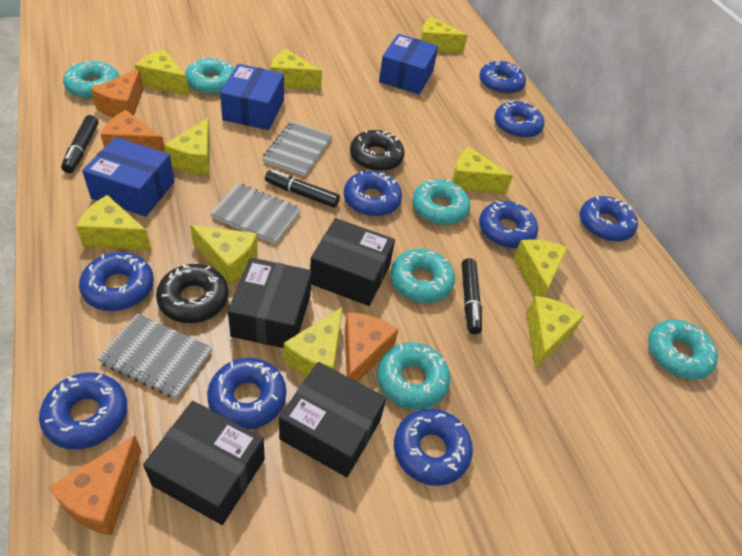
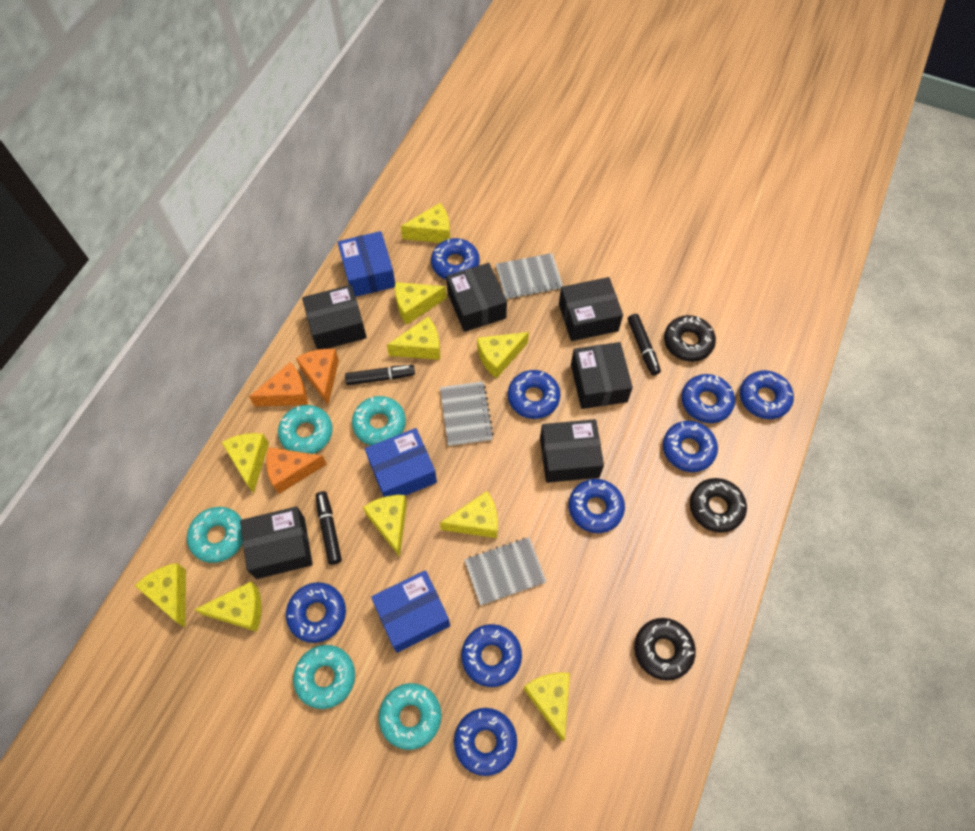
black box: [143,401,265,525] [228,257,312,348] [279,362,386,477] [310,218,395,306] = 4 -> [240,506,313,579] [302,285,367,350] [446,263,507,332] [540,419,604,483] [559,277,623,341] [571,342,633,409] = 6
black donut: [156,264,229,323] [350,130,405,172] = 2 -> [634,618,696,681] [664,315,716,362] [690,478,747,533] = 3
orange cheese: [48,435,141,535] [91,69,143,117] [101,110,166,153] [345,312,398,382] = 4 -> [249,363,308,407] [266,447,327,494] [296,349,339,405] = 3
turquoise donut: [63,60,120,99] [185,57,235,95] [377,342,450,410] [390,249,455,303] [412,179,470,225] [648,319,718,380] = 6 -> [187,507,243,563] [278,405,333,454] [293,645,355,709] [352,396,406,445] [379,683,442,750] = 5

